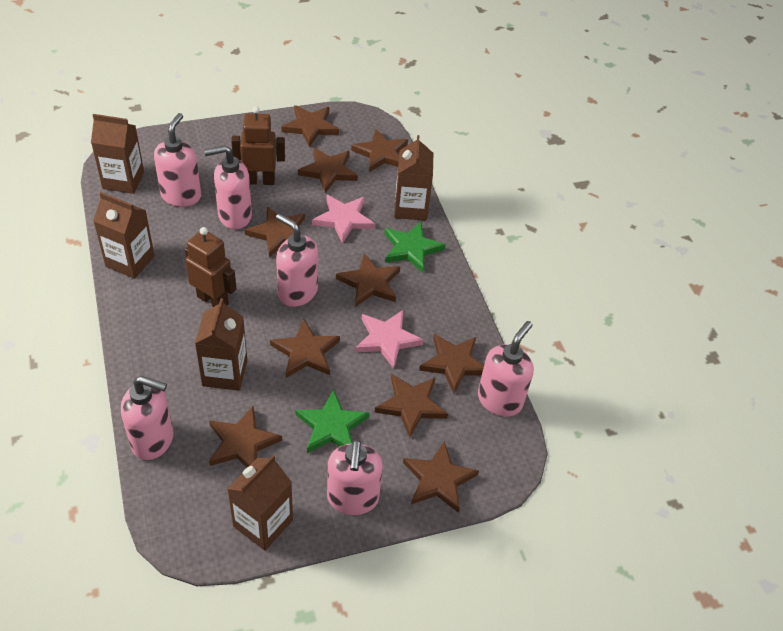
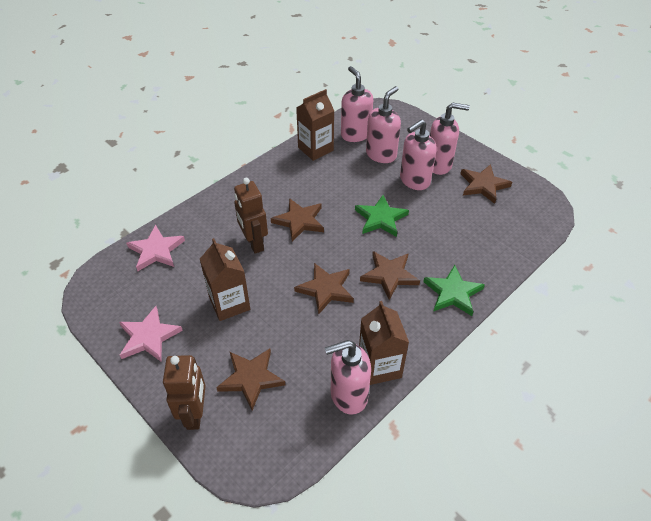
brown carton: [91,114,144,194] [93,192,155,279] [195,298,247,391] [227,455,293,551] [394,135,433,221] = 5 -> [200,238,250,321] [296,89,334,161] [359,301,409,385] = 3
brown star: [209,406,282,467] [245,206,305,258] [270,318,340,378] [281,105,339,147] [298,147,358,193] [336,253,400,307] [351,129,408,172] [375,374,448,438] [403,441,479,513] [419,334,484,394] = 10 -> [216,349,285,410] [271,198,324,242] [294,263,354,315] [360,251,420,300] [460,164,512,204] = 5
pink soap dispenser: [121,376,173,460] [154,113,201,207] [204,145,252,229] [276,214,318,307] [327,439,383,515] [478,321,534,417] = 6 -> [325,340,371,415] [341,66,373,142] [366,86,401,163] [400,119,437,190] [430,103,470,175] = 5

